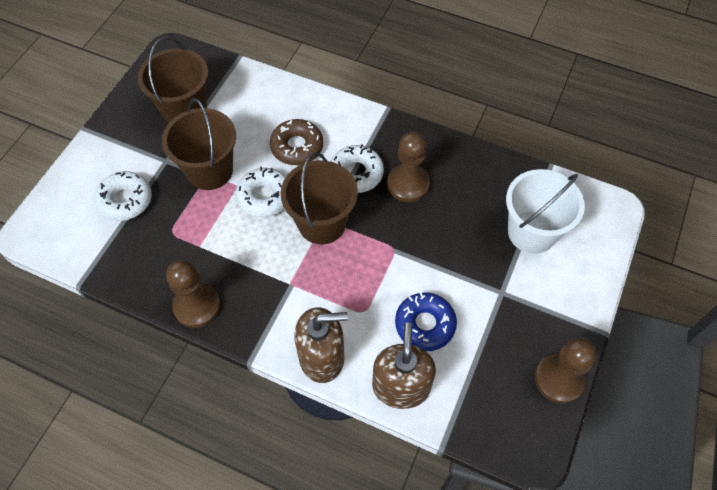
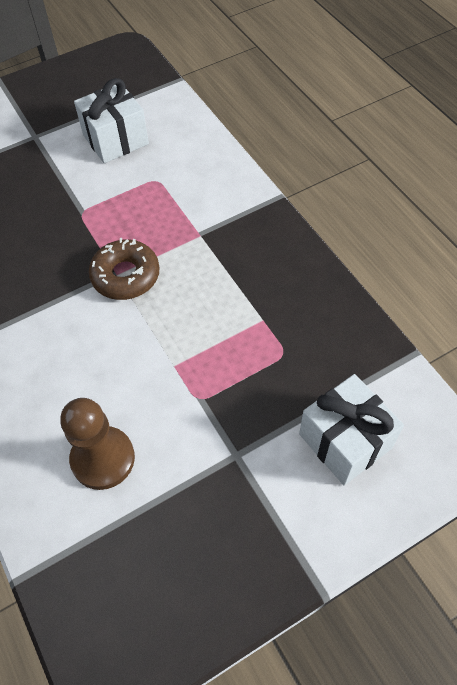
blue donut: [395,292,457,351] = 1 -> none = 0
brown bucket: [138,37,208,123] [162,98,236,190] [281,152,358,244] = 3 -> none = 0
brown pawn: [166,260,221,328] [387,132,430,202] [535,338,597,404] = 3 -> [60,398,135,490] = 1
brown soap dispenser: [294,307,348,383] [372,323,436,409] = 2 -> none = 0
white bucket: [506,169,585,254] = 1 -> none = 0
white donut: [94,171,152,221] [236,167,286,217] [331,144,384,193] = 3 -> none = 0
white gift: none = 0 -> [74,78,149,163] [299,374,404,485] = 2

